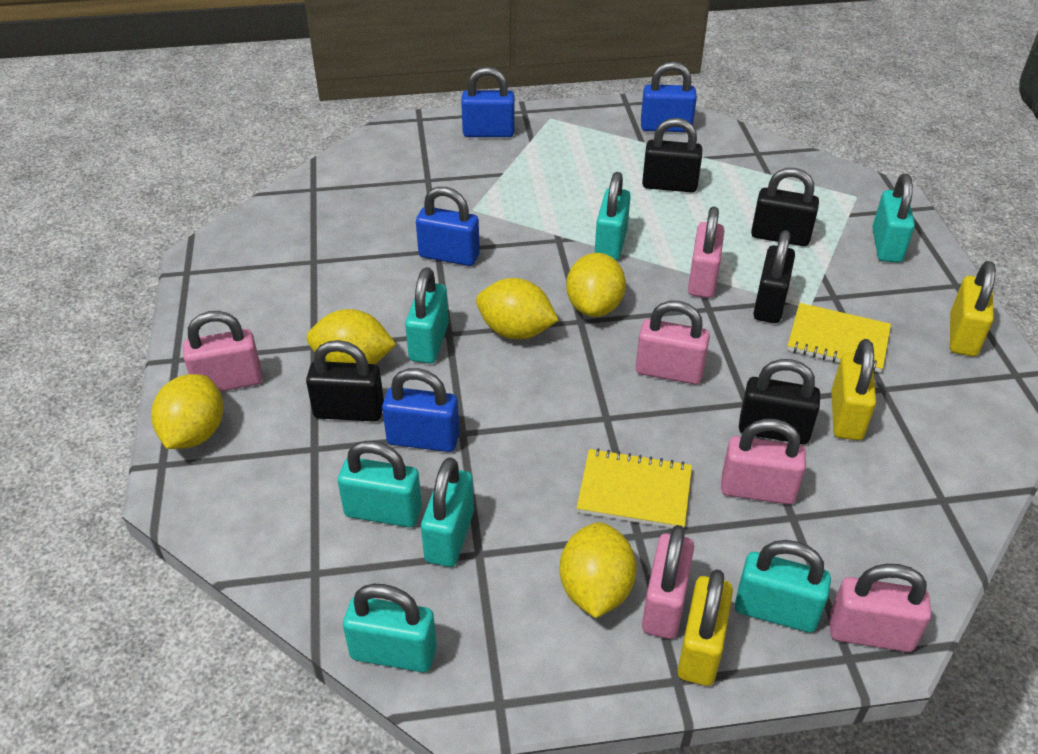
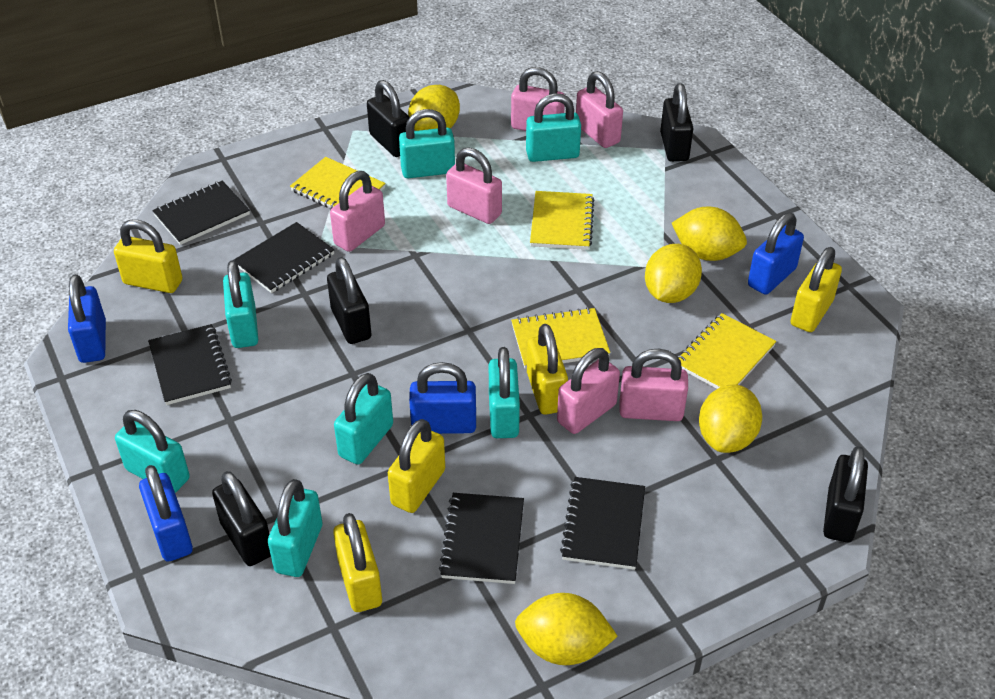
black notebook: none = 0 -> [148,324,232,405] [152,181,250,245] [234,222,335,293] [439,493,524,584] [560,477,645,570] = 5
yellow notebook: [577,448,692,528] [787,303,891,373] = 2 -> [290,157,386,209] [511,307,610,369] [530,191,594,250] [677,313,776,389] = 4
yellow padlock: [678,569,733,686] [831,339,876,440] [950,261,996,356] = 3 -> [114,220,182,293] [333,513,382,612] [388,419,445,513] [527,324,568,415] [791,247,842,332] = 5

